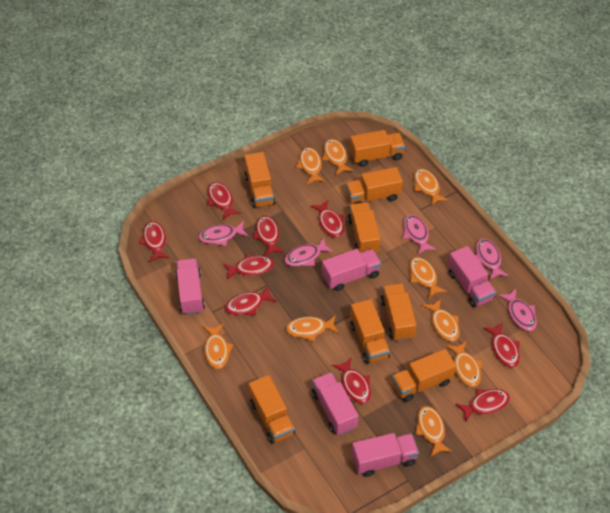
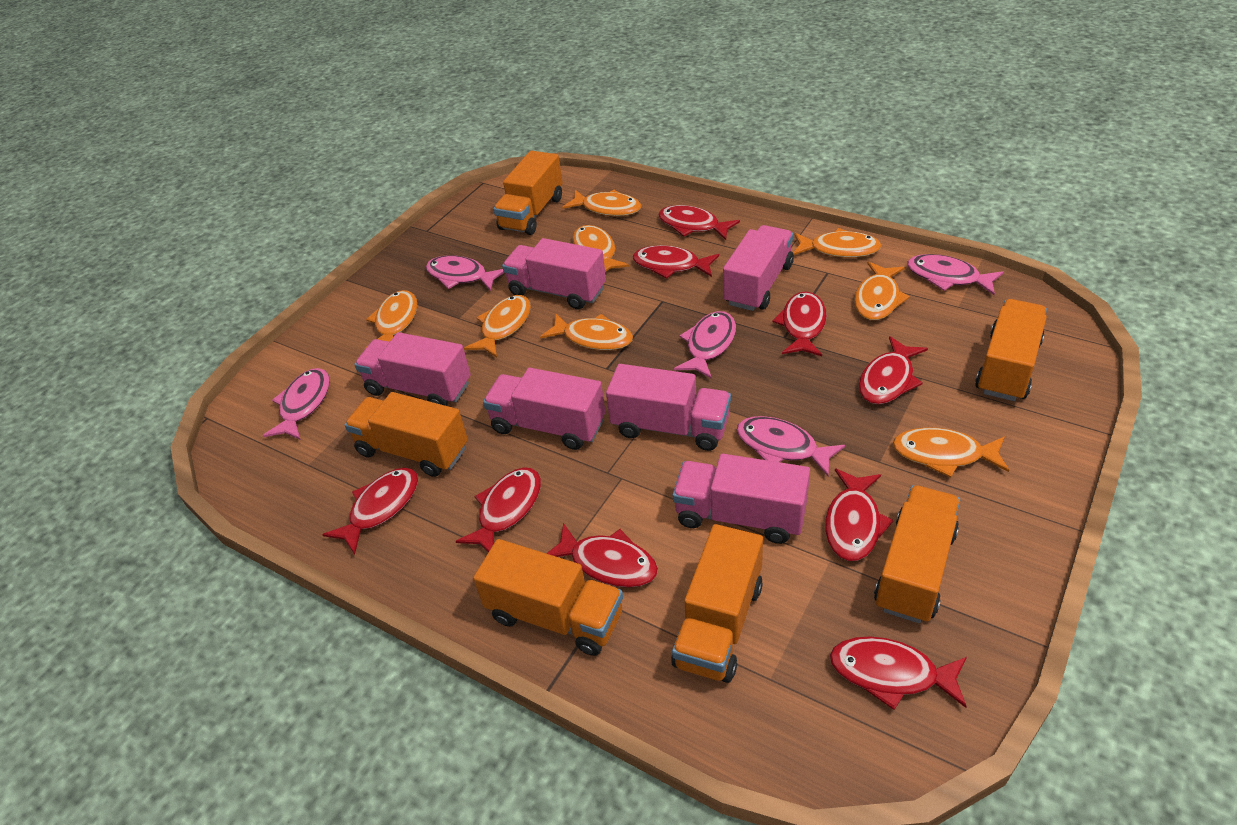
orange fish: [203,324,234,369] [286,315,339,342] [296,147,325,184] [322,139,354,176] [409,257,447,298] [414,169,448,206] [415,406,452,457] [422,299,460,342] [446,341,482,387] = 9 -> [365,290,417,349] [464,295,531,357] [540,314,633,350] [562,190,641,216] [573,225,629,272] [793,228,882,258] [854,262,910,320] [893,427,1009,478] = 8
orange truck: [244,152,276,208] [249,375,295,444] [346,167,403,204] [348,202,380,253] [350,130,405,167] [350,299,390,364] [381,283,417,341] [392,349,456,402] = 8 -> [344,392,468,477] [473,539,623,656] [493,150,563,235] [671,524,763,683] [874,485,960,623] [975,299,1047,401] = 6
pink truck: [175,258,205,315] [312,372,359,435] [322,249,381,291] [352,433,419,477] [448,246,496,307] = 5 -> [354,332,471,406] [483,368,605,450] [502,238,606,309] [606,364,731,451] [672,454,810,544] [723,225,794,311] = 6

